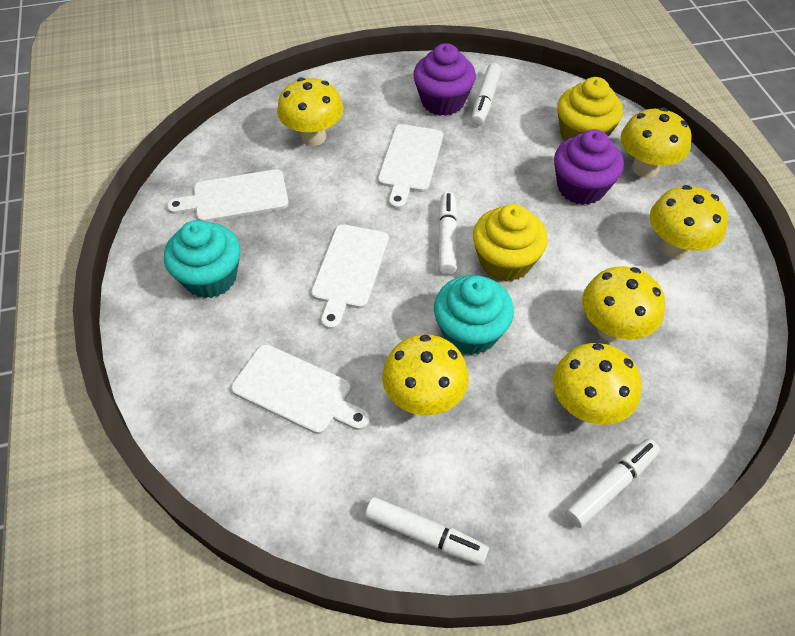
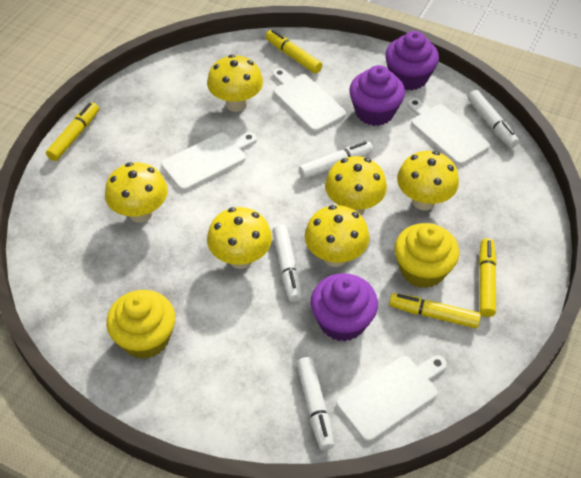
purple cupcake: [413,43,476,116] [554,129,624,205] = 2 -> [311,273,378,342] [349,65,405,126] [385,31,439,90] = 3
turquoise cupcake: [164,220,240,298] [434,275,514,355] = 2 -> none = 0
yellow marker: none = 0 -> [46,102,99,161] [265,30,322,74] [389,293,481,328] [479,238,496,317] = 4

